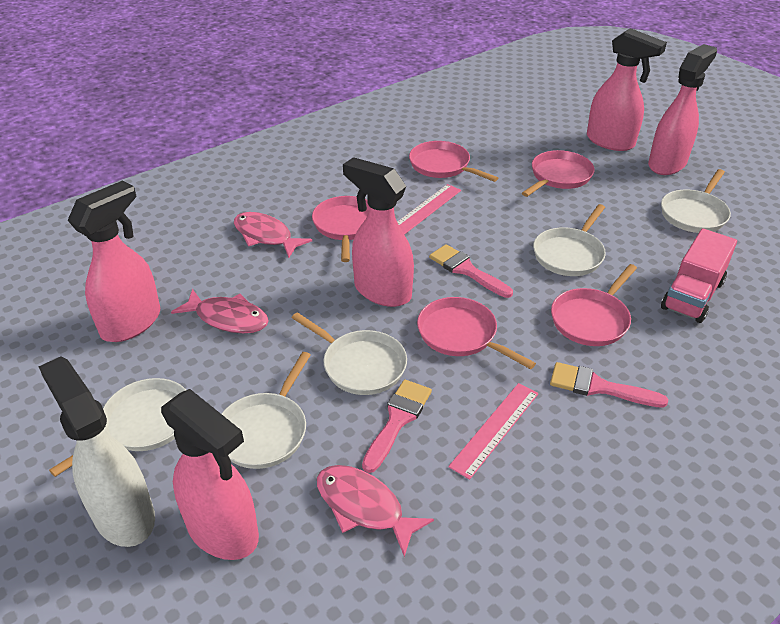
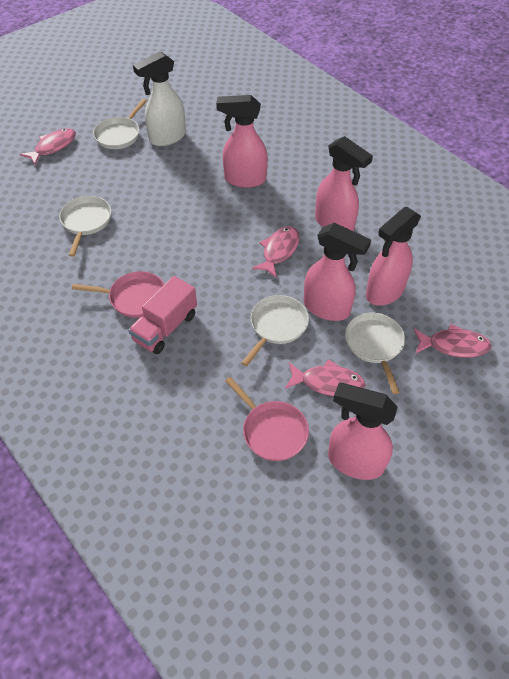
pink brush: [362,379,432,473] [429,244,513,298] [550,362,668,408] = 3 -> none = 0
pink fish: [171,289,269,333] [234,212,312,258] [317,465,434,557] = 3 -> [20,128,76,165] [252,226,300,278] [285,359,366,396] [414,324,492,358] = 4
pink pan: [312,196,370,262] [409,141,498,182] [417,297,536,369] [522,150,595,197] [551,264,637,346] = 5 -> [72,271,164,318] [225,377,309,461] = 2
pink ruler: [397,184,461,235] [448,383,538,480] = 2 -> none = 0
white pan: [49,378,186,477] [221,352,311,469] [292,312,407,395] [533,204,606,276] [661,169,731,233] = 5 -> [59,196,111,257] [93,99,147,149] [242,295,309,366] [345,312,405,394] = 4

